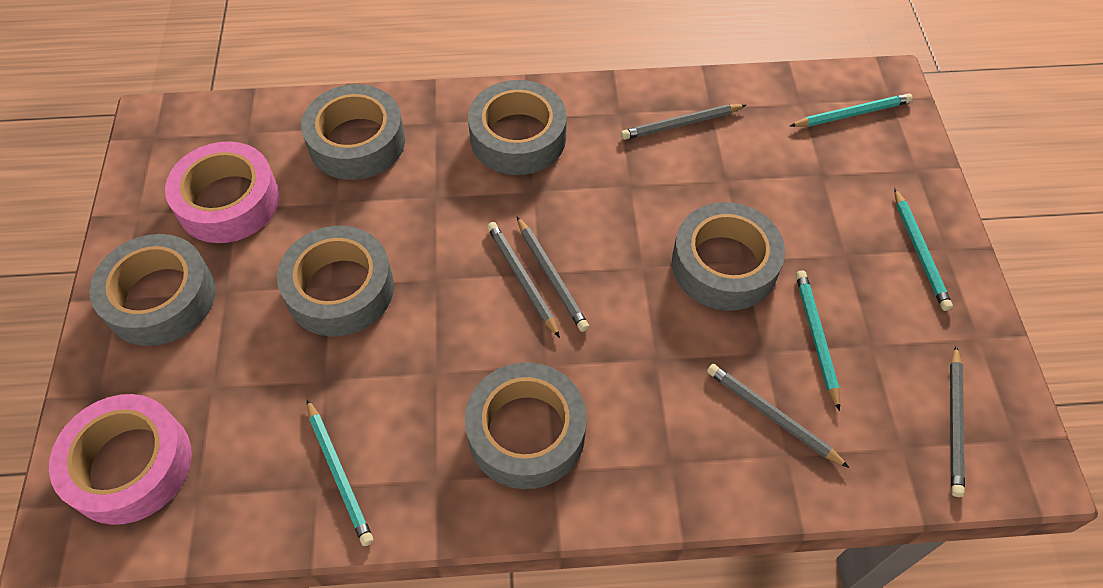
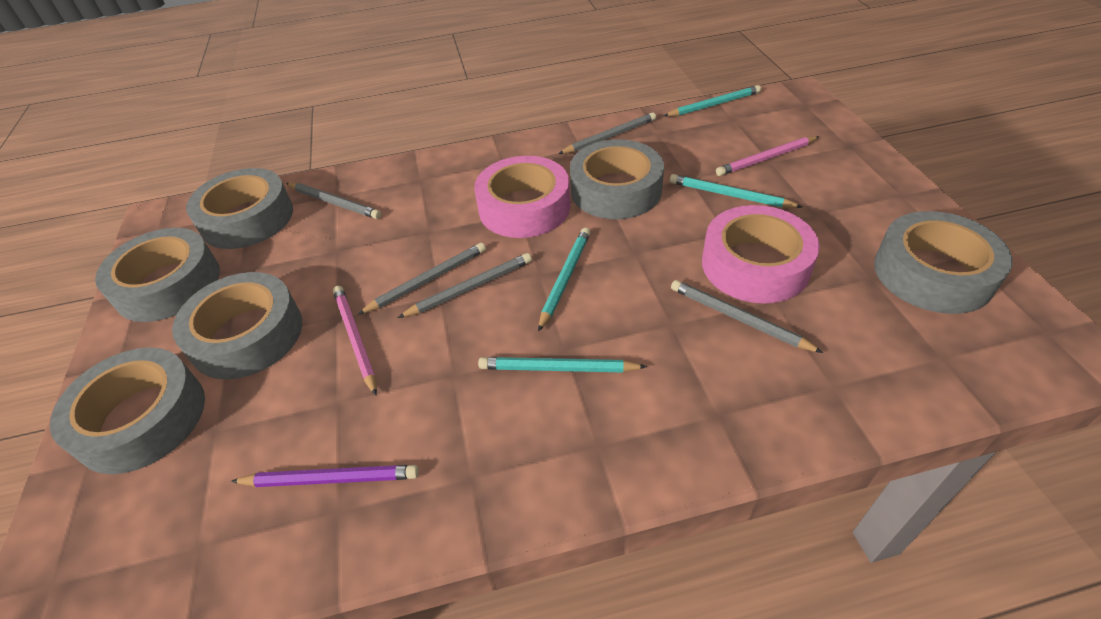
pink pencil: none = 0 -> [333,286,377,396] [716,136,819,176] = 2
purple pencil: none = 0 -> [231,465,419,487] = 1

